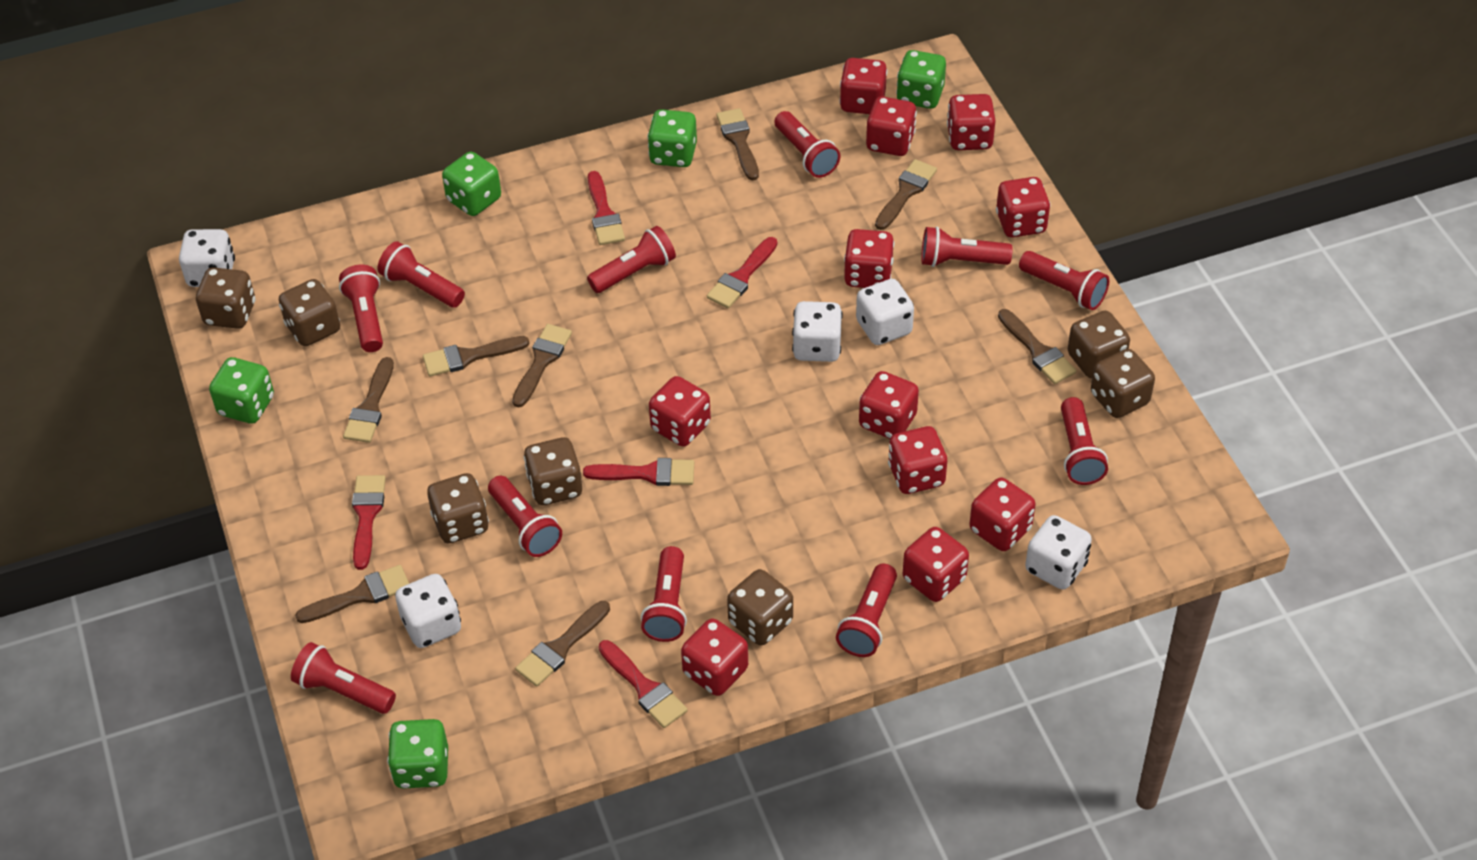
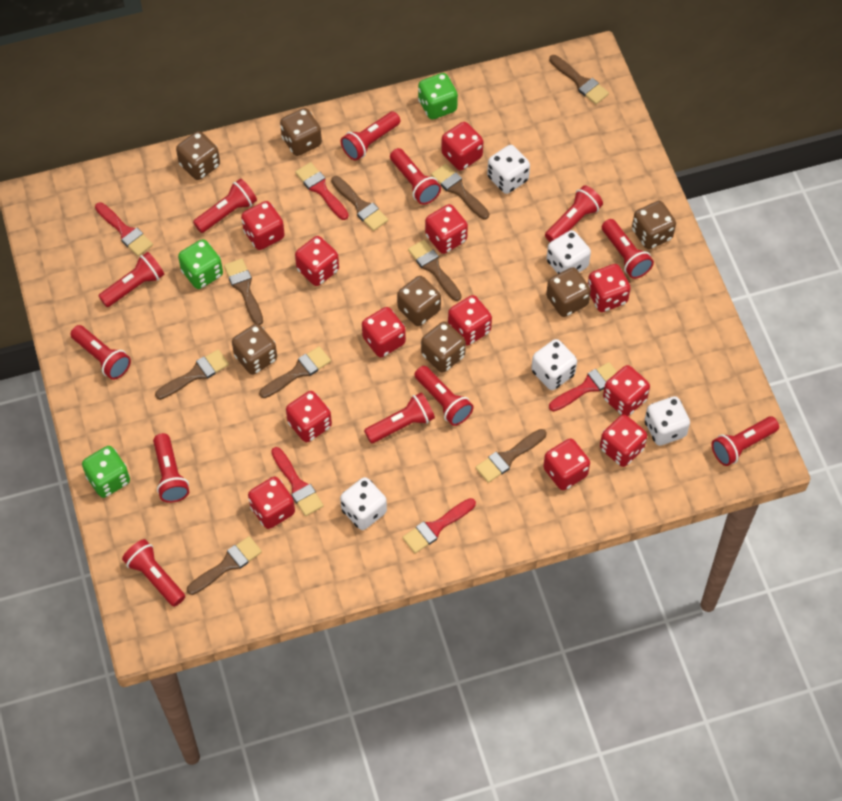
brown brush: [295,565,409,623] [343,357,394,443] [423,336,529,376] [512,324,572,407] [515,601,610,687] [716,108,759,181] [875,159,937,230] [998,309,1076,384] = 8 -> [155,349,229,400] [187,536,262,595] [224,258,263,325] [259,346,331,398] [331,176,388,231] [408,240,462,301] [431,164,489,219] [476,429,546,483] [549,55,609,104] = 9
green dice: [209,357,274,424] [387,719,448,789] [442,152,501,216] [647,109,697,167] [896,50,946,109] = 5 -> [82,446,130,498] [178,239,223,289] [418,73,458,119] = 3
red dice: [649,376,711,447] [681,618,748,696] [839,58,887,114] [844,229,894,288] [859,371,919,439] [866,97,917,156] [888,426,947,494] [903,527,969,602] [947,94,995,150] [970,478,1036,551] [996,177,1050,238] = 11 -> [241,201,285,250] [248,477,295,529] [286,391,332,442] [295,236,339,286] [362,307,406,357] [425,204,468,254] [441,122,483,170] [448,295,492,346] [543,438,590,490] [588,264,631,312] [600,415,647,467] [603,365,650,416] = 12
red flashlight: [291,642,396,714] [339,265,383,352] [378,241,465,308] [488,476,562,557] [587,226,676,293] [641,546,687,642] [775,111,840,178] [836,564,897,657] [921,226,1013,267] [1019,251,1109,310] [1061,397,1108,485] = 11 -> [70,325,131,380] [99,252,164,307] [122,539,185,607] [153,433,189,503] [193,179,257,233] [341,112,400,161] [364,393,435,443] [390,148,441,205] [415,366,473,426] [545,185,603,242] [602,219,654,279] [711,417,779,466] = 12

